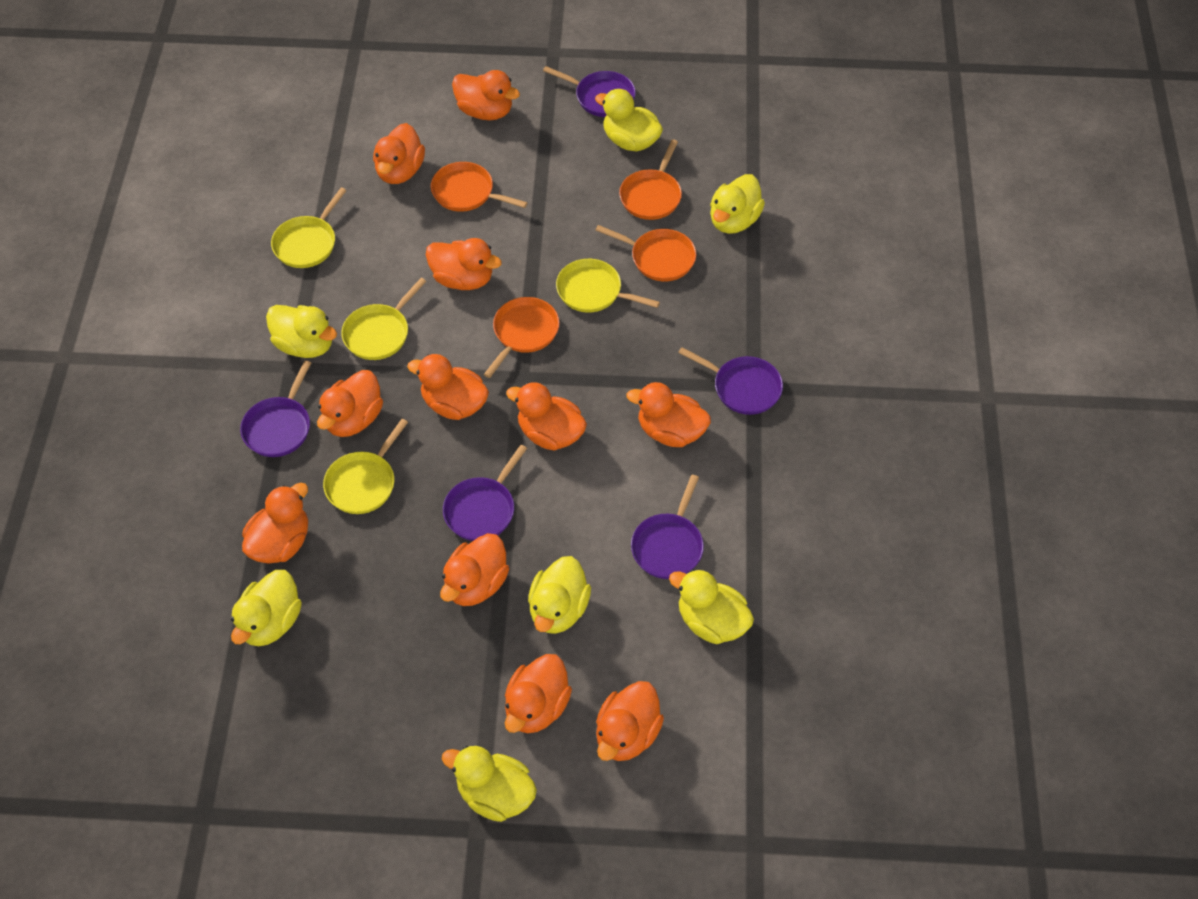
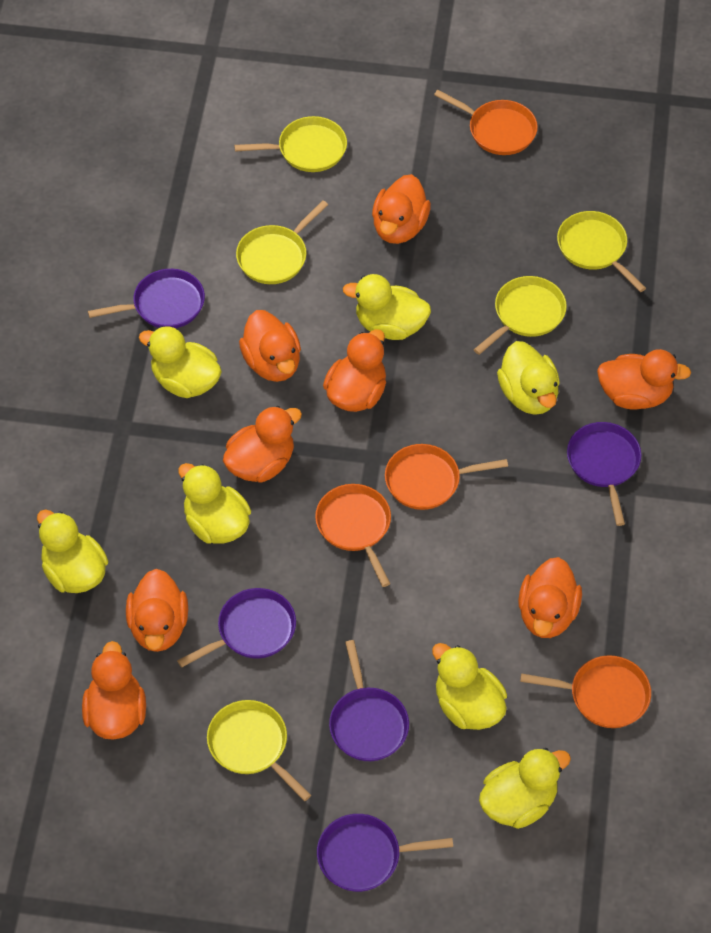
orange duck: [242,483,308,564] [317,370,383,437] [373,123,425,184] [407,354,489,420] [426,238,502,290] [440,533,509,606] [452,70,520,120] [505,654,572,733] [506,382,587,450] [596,681,664,761] [627,382,711,447] = 11 -> [82,641,146,740] [126,569,188,652] [223,406,302,483] [239,310,301,382] [323,329,386,412] [372,174,431,244] [518,557,582,638] [597,349,691,410] = 8
yellow pan: [271,188,347,268] [323,419,408,514] [341,278,427,360] [556,259,660,313] = 4 -> [207,700,311,801] [234,116,347,172] [236,200,328,284] [474,276,567,355] [557,211,646,292] = 5

